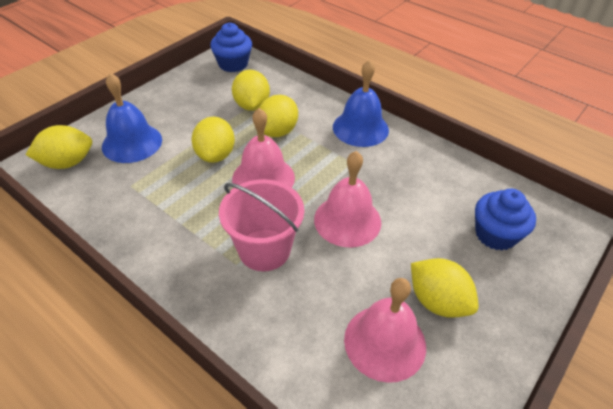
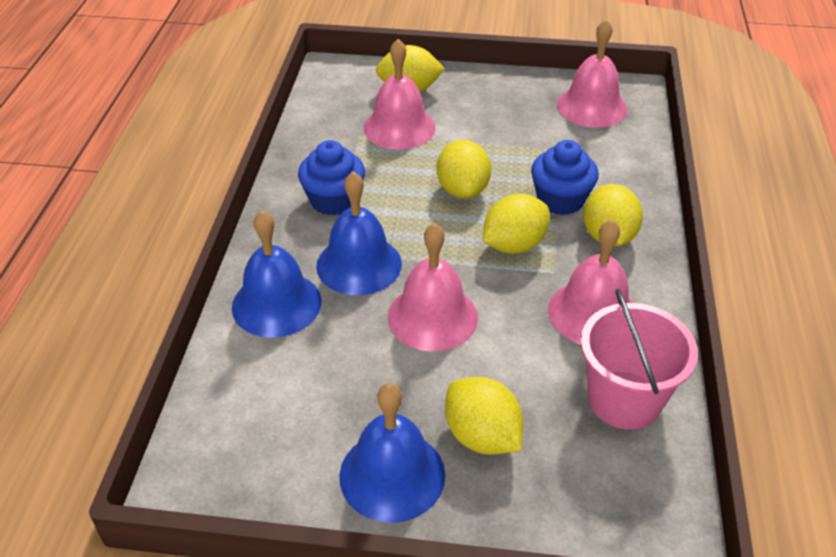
blue bell: [102,73,162,163] [333,60,389,147] = 2 -> [232,210,321,338] [316,171,402,295] [339,383,445,523] = 3
pink bell: [232,108,295,188] [314,151,381,247] [344,278,426,383] = 3 -> [364,39,436,150] [388,223,478,352] [548,220,633,345] [557,19,628,128] = 4

